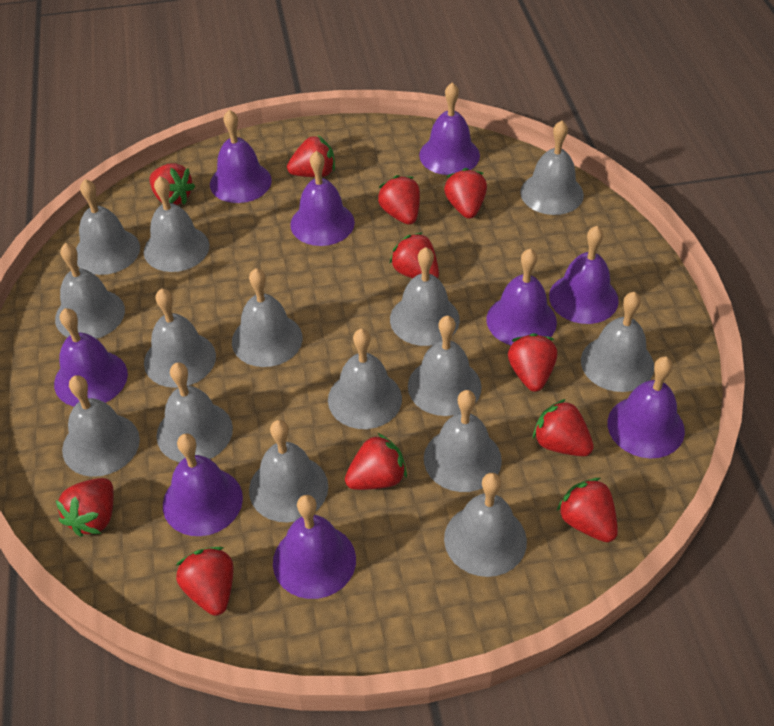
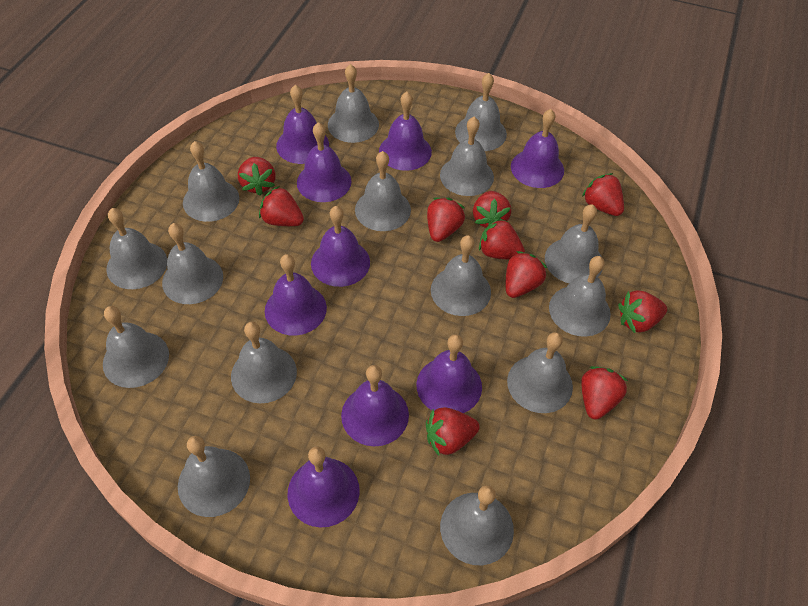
red strawberry: [56,478,114,537] [149,163,195,205] [176,547,233,616] [287,135,335,177] [345,433,407,490] [378,175,420,225] [389,232,439,278] [444,168,487,219] [508,333,557,392] [533,399,594,456] [557,478,618,542] = 11 -> [238,157,276,196] [259,186,304,226] [426,407,480,456] [427,197,465,242] [473,191,511,228] [479,218,525,260] [506,251,547,298] [581,366,628,420] [582,173,624,216] [618,290,667,333] = 10

